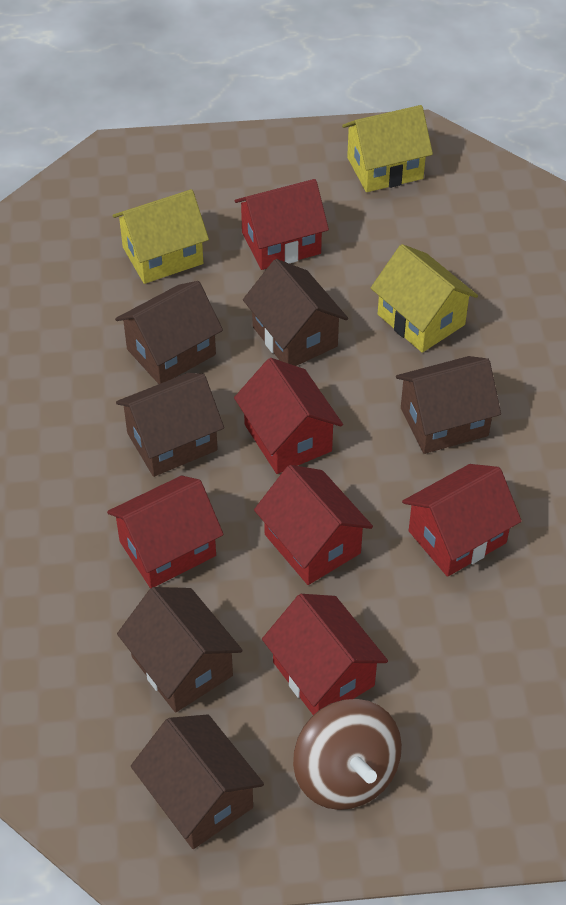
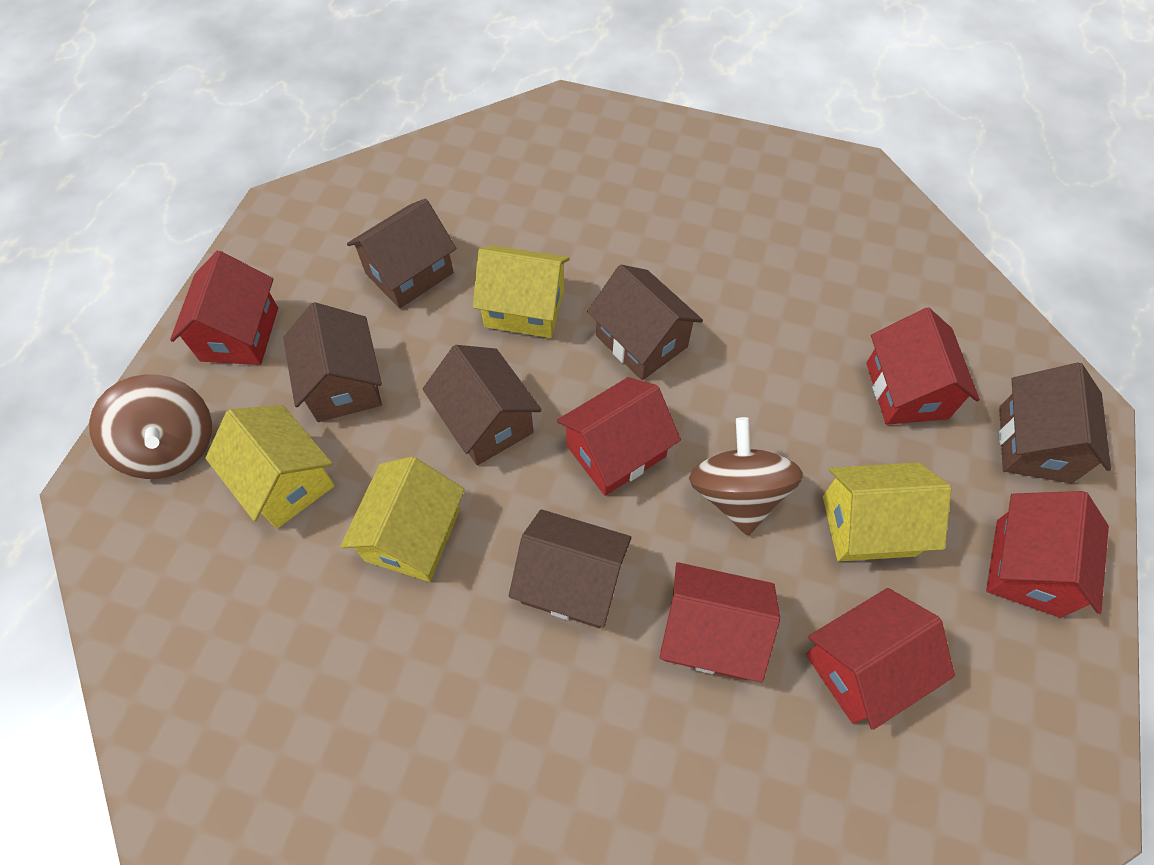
brown spinning top: [293,699,402,810] = 1 -> [89,374,212,479] [689,417,803,536] = 2
yellow house: [113,189,209,284] [342,105,433,192] [371,244,478,353] = 3 -> [205,405,335,529] [340,457,465,582] [473,245,570,338] [823,462,951,561] = 4

